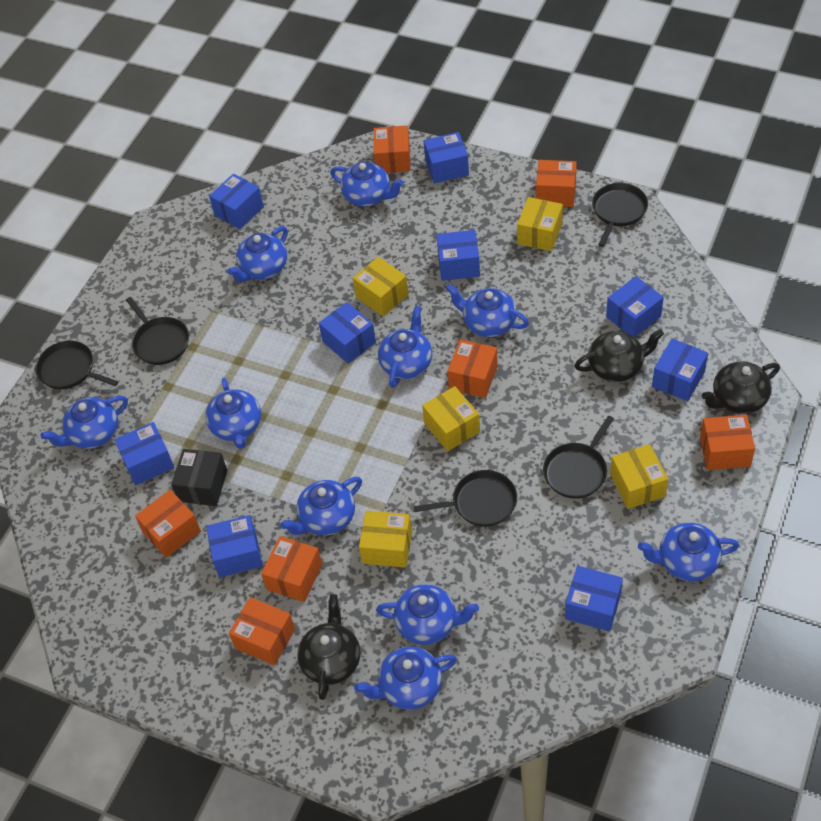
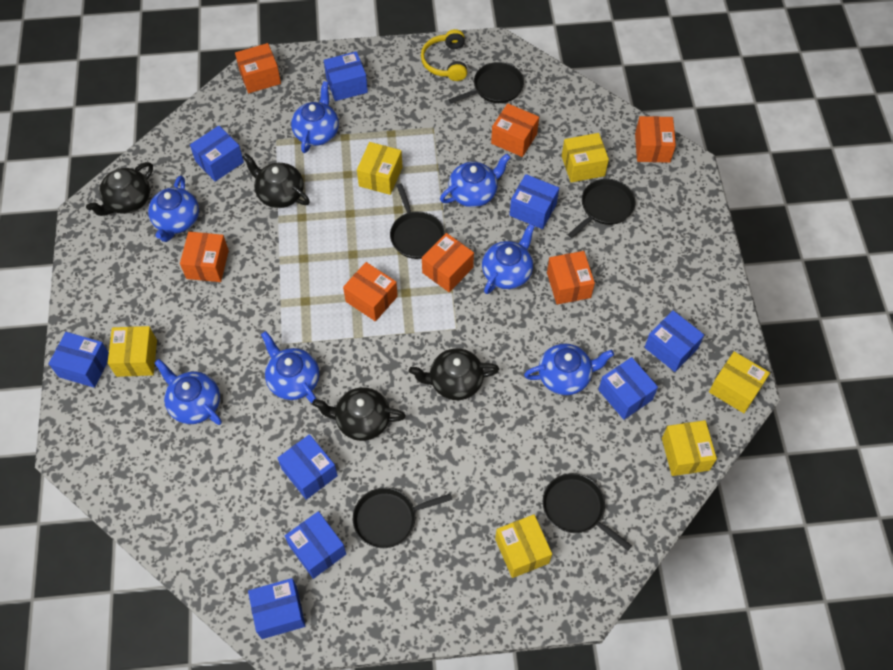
black box: [171,449,227,506] = 1 -> none = 0
black teapot: [297,594,360,700] [575,329,664,382] [702,361,780,414] = 3 -> [86,162,153,216] [242,153,310,208] [312,387,406,441] [409,348,499,400] = 4
blue teapot: [41,396,128,449] [205,378,261,449] [227,226,288,282] [280,477,362,535] [330,162,404,207] [354,646,457,710] [376,584,479,645] [378,306,432,388] [446,284,529,337] [638,523,739,581] = 10 -> [148,176,199,242] [155,359,222,425] [261,331,319,403] [291,81,339,153] [440,154,511,207] [482,223,535,294] [524,343,614,395] = 7
yellow box: [353,257,408,317] [359,511,412,568] [422,386,480,451] [517,197,563,251] [610,444,668,509] = 5 -> [108,326,157,377] [357,142,402,195] [495,514,552,578] [562,133,609,183] [662,420,717,476] [709,352,770,413] = 6
yellow headphones: none = 0 -> [421,29,467,81] = 1

